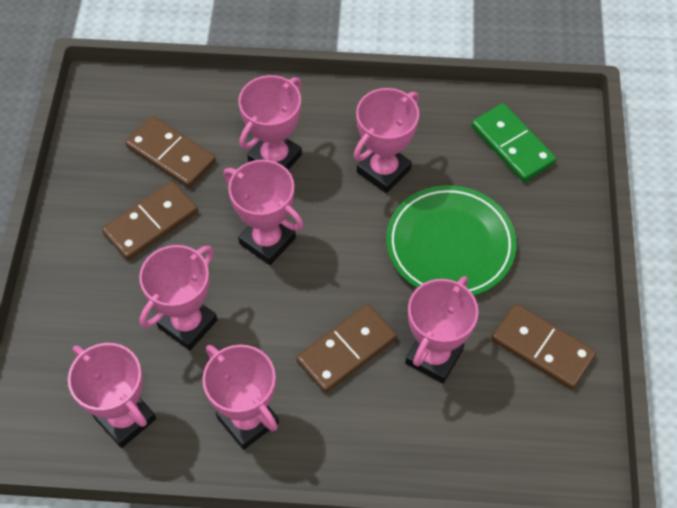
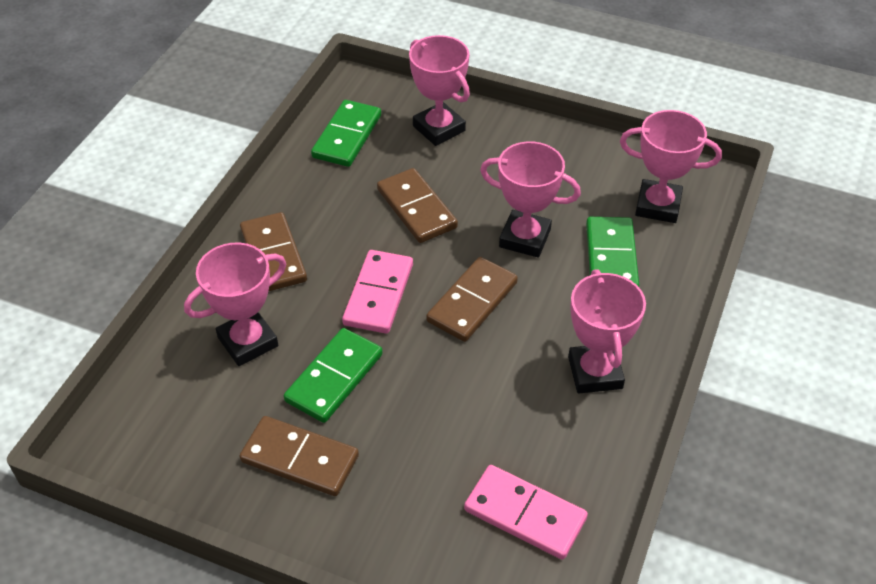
green domino: [471,103,556,182] = 1 -> [284,328,383,423] [311,100,381,167] [586,217,639,287] = 3
green plate: [386,185,517,296] = 1 -> none = 0
pink domino: none = 0 -> [342,250,413,334] [464,465,588,560] = 2
pink trophy: [68,343,156,448] [139,245,217,350] [202,345,279,450] [223,160,303,265] [238,75,302,170] [354,88,419,193] [405,276,479,384] = 7 -> [184,243,286,366] [409,35,470,146] [480,142,581,258] [568,269,646,393] [620,110,722,223] = 5

